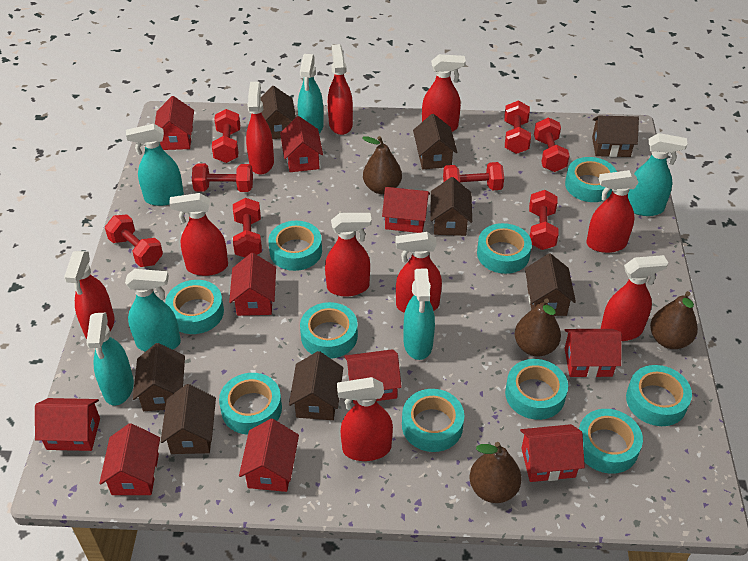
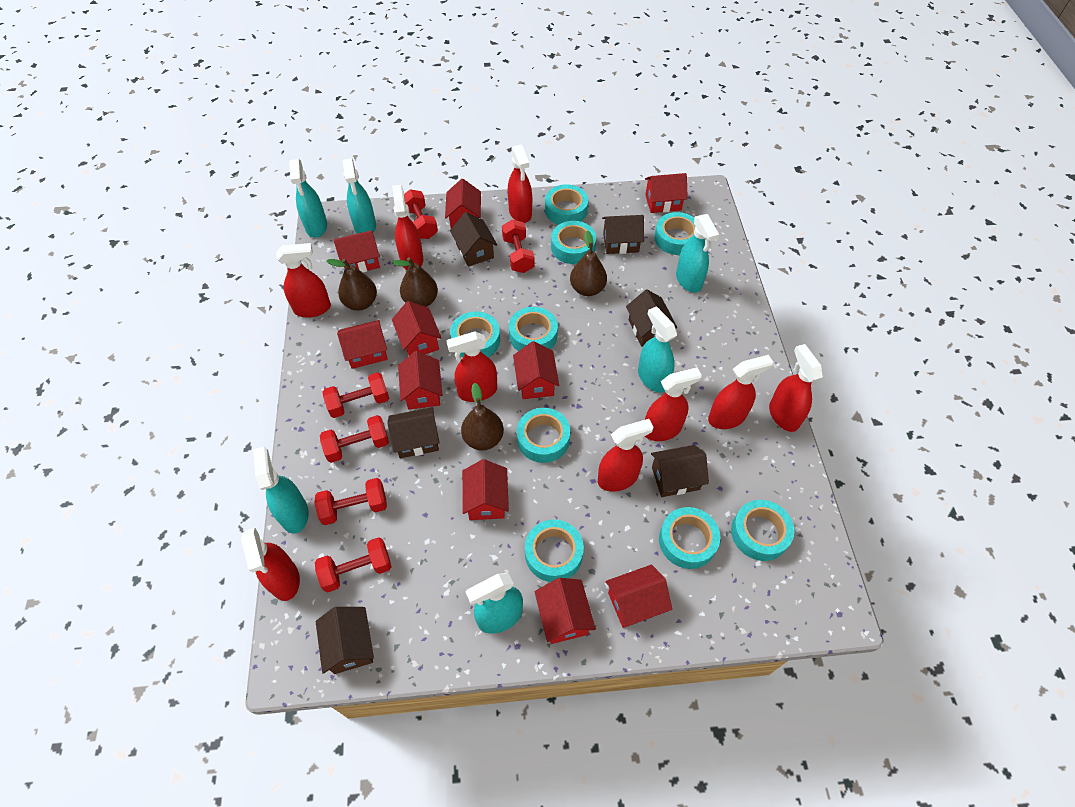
brown house: [133,343,185,411] [161,384,216,454] [261,86,296,139] [289,351,343,420] [413,114,458,169] [430,177,472,236] [525,253,576,316] [592,116,639,157] = 8 -> [316,607,374,674] [387,407,440,458] [450,212,497,267] [602,215,644,254] [626,290,677,347] [651,445,709,497] = 6
red dumbbell: [105,214,163,267] [192,163,253,192] [212,109,240,163] [233,198,262,257] [443,162,504,190] [504,100,531,154] [529,190,559,250] [534,117,570,172] = 8 -> [315,478,387,525] [315,537,391,592] [320,415,389,463] [323,372,389,418] [404,189,438,239] [502,219,535,273] = 6
red spray bottle: [64,251,114,339] [169,193,228,276] [246,82,274,175] [325,213,372,297] [328,44,353,135] [337,377,393,461] [395,232,442,313] [422,54,466,132] [586,170,639,253] [601,255,668,341] = 10 -> [241,528,300,601] [276,243,331,318] [392,185,423,270] [446,332,497,402] [508,144,532,223] [598,419,654,492] [645,367,702,441] [708,355,773,429] [769,344,823,432] = 9
turquoise tape: [165,280,224,334] [219,373,282,435] [268,221,322,271] [300,302,358,359] [402,389,464,452] [477,223,532,274] [505,359,568,420] [565,157,617,202] [579,409,643,474] [626,365,692,426] = 10 -> [450,311,500,358] [509,307,558,351] [517,408,570,463] [525,519,584,582] [545,184,588,225] [551,221,596,264] [654,212,696,255] [659,507,720,569] [731,500,794,561] = 9

